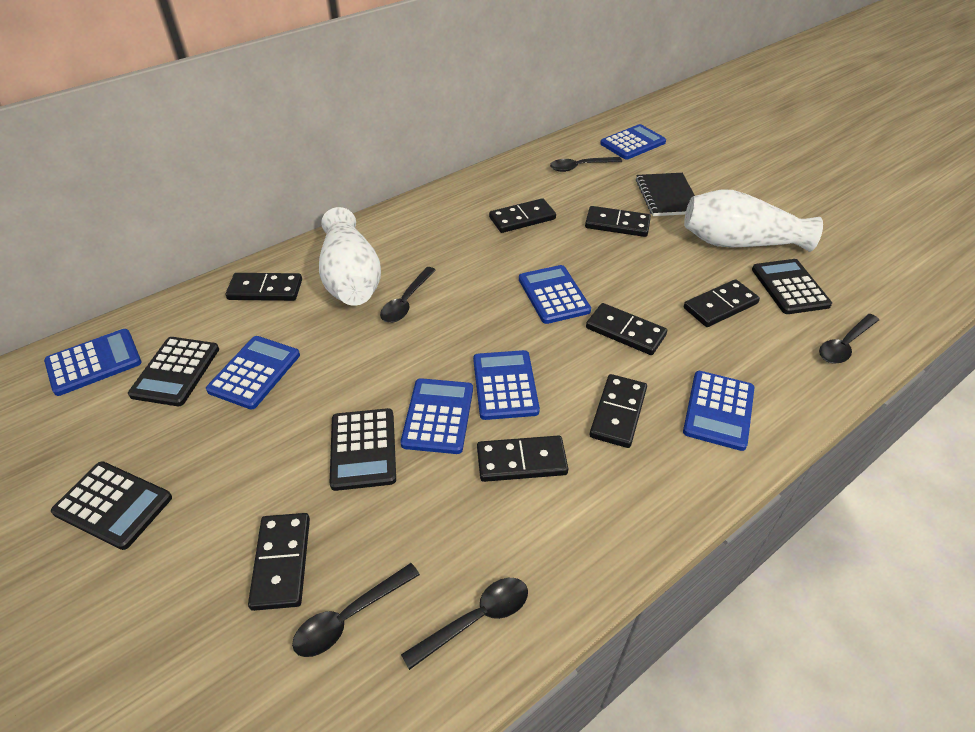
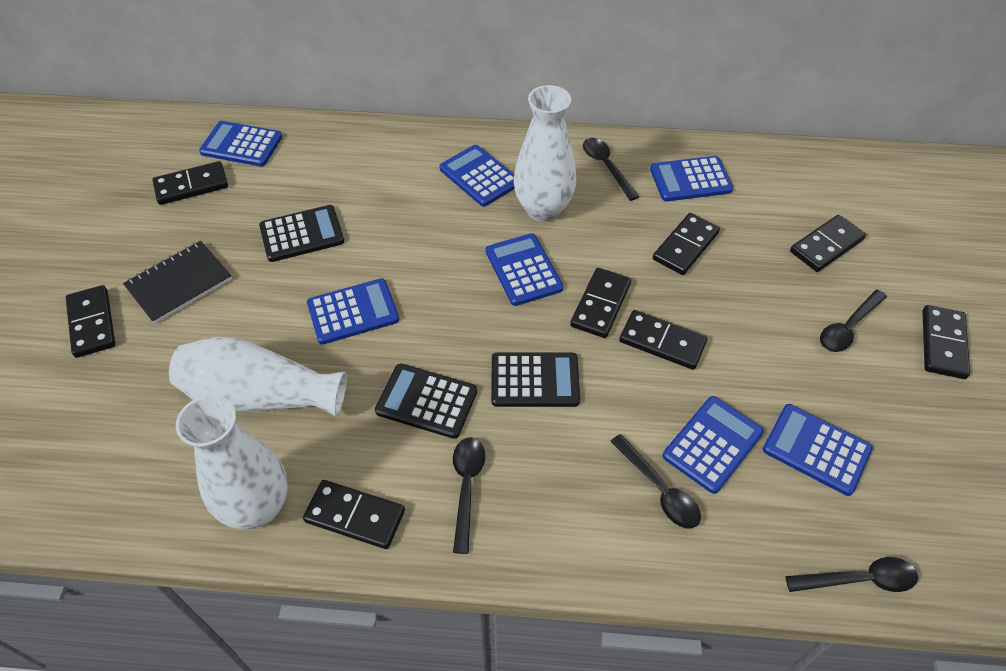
black calculator: [51,461,172,550] [128,337,219,406] [330,408,396,491] [752,259,832,314] = 4 -> [259,205,344,262] [375,364,477,439] [491,353,580,407] = 3
white vase: [319,207,381,306] [684,189,823,252] = 2 -> [169,337,347,417] [176,395,288,529] [514,85,576,222] = 3

